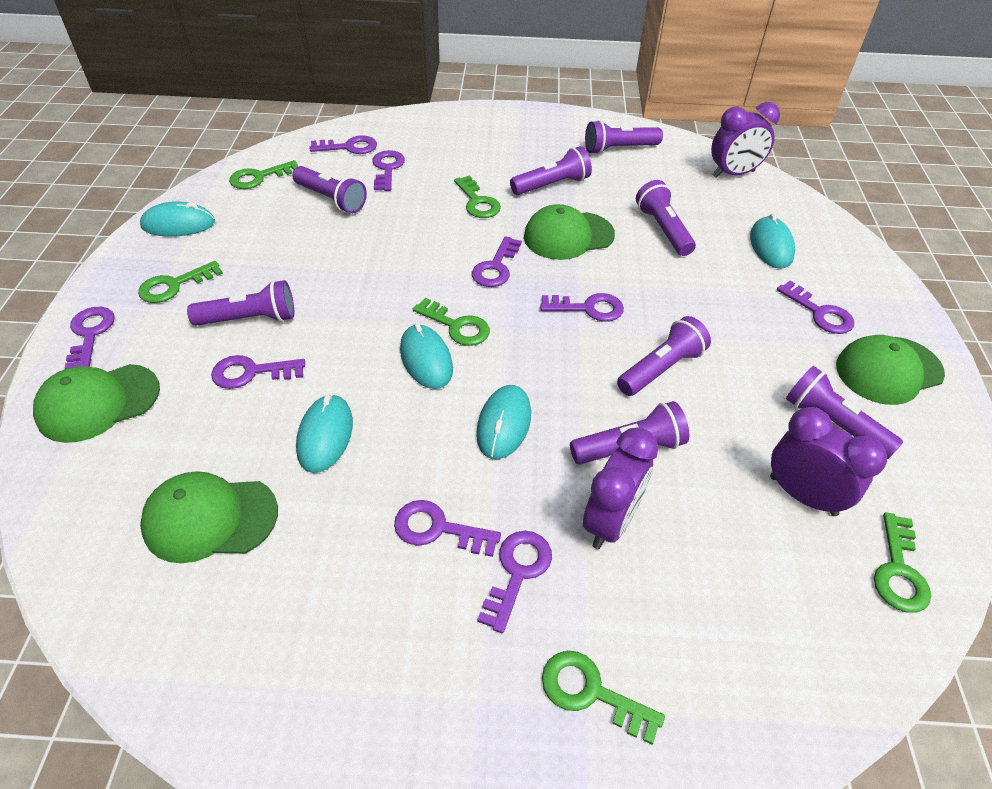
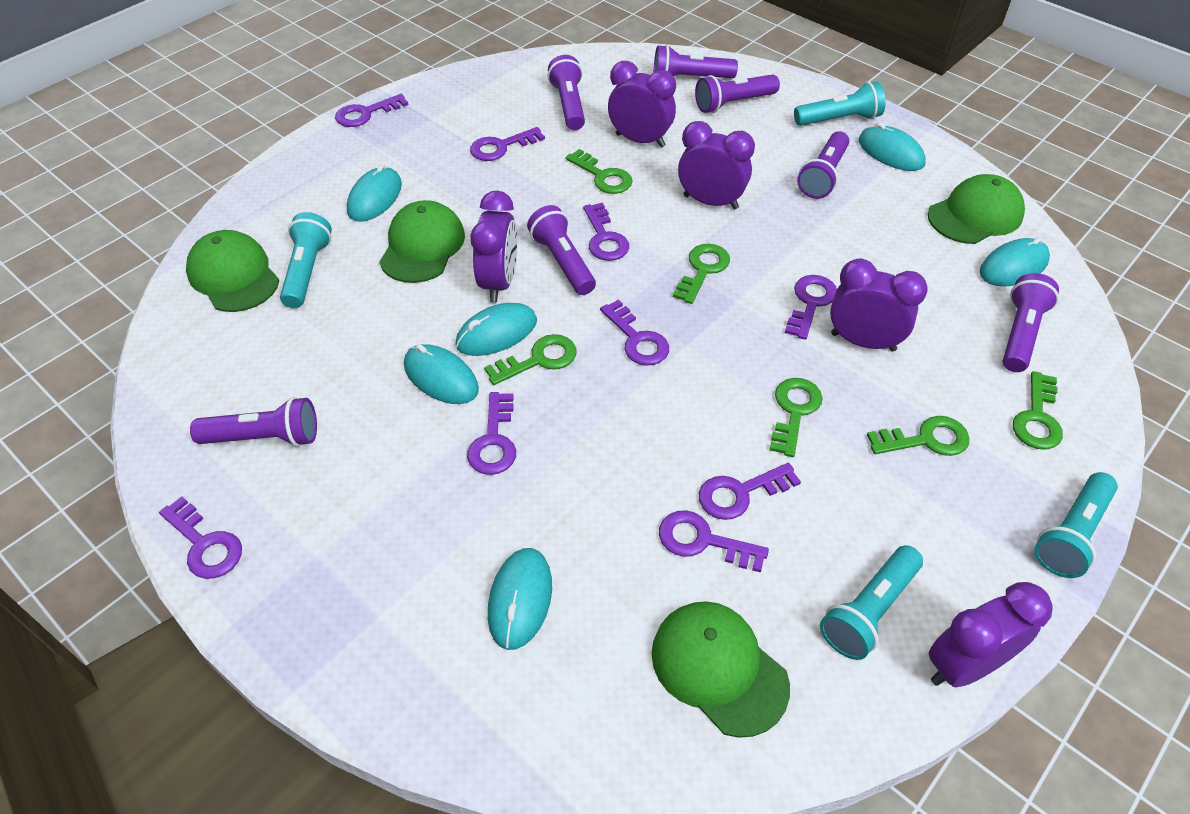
purple clock: [583,427,658,549] [711,102,780,178] [770,407,887,516] = 3 -> [470,191,517,302] [608,61,676,148] [678,121,755,209] [830,258,928,352] [929,582,1053,687] = 5
purple flashlight: [187,280,294,326] [292,166,367,214] [510,146,592,195] [570,401,689,465] [585,120,663,154] [617,316,711,396] [636,180,696,256] [786,366,903,459] = 8 -> [190,397,317,447] [527,205,596,295] [548,55,585,130] [654,45,738,78] [695,74,780,113] [797,131,849,199] [1003,273,1059,372] = 7
turquoise flashlight: none = 0 -> [280,212,332,308] [794,81,886,126] [820,545,923,660] [1034,472,1118,578] = 4
turquoise mouse: [140,201,215,237] [296,394,353,473] [400,323,453,389] [476,385,531,459] [750,214,795,269] = 5 -> [347,164,402,222] [404,344,479,404] [455,303,537,356] [488,548,552,650] [859,122,926,171] [980,237,1050,286] = 6

